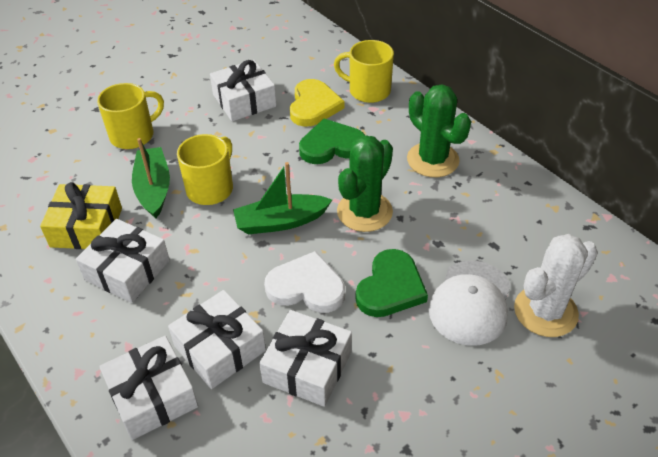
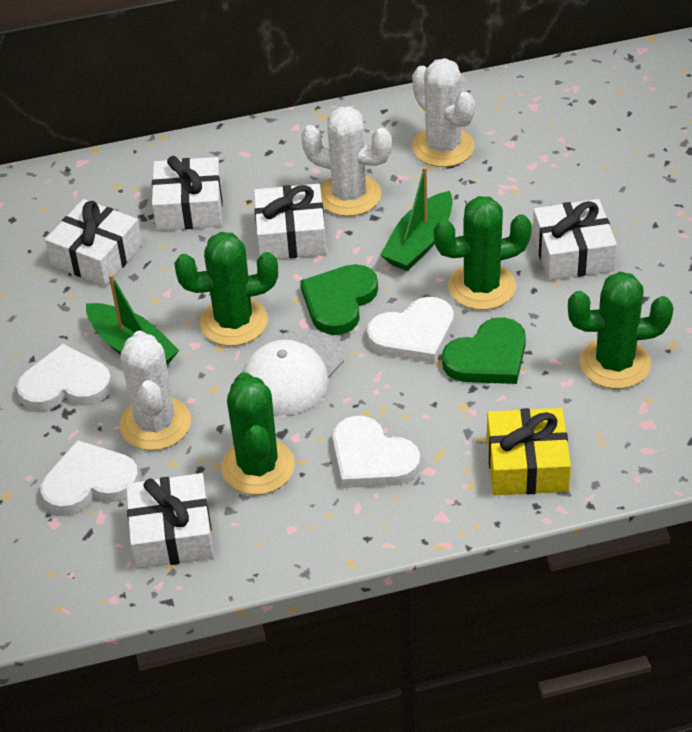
green cactus: [337,135,393,232] [407,84,471,177] = 2 -> [174,232,278,346] [221,372,295,495] [434,196,532,310] [568,272,673,389] = 4
white cactus: [514,234,598,337] = 1 -> [120,331,191,450] [301,106,392,216] [412,58,475,167] = 3
white heart: [264,251,345,313] = 1 -> [16,344,112,411] [41,440,139,515] [333,416,420,488] [367,297,454,363] = 4
yellow heart: [290,79,344,127] = 1 -> none = 0
yellow mug: [97,83,164,149] [177,134,233,205] [334,40,394,103] = 3 -> none = 0

